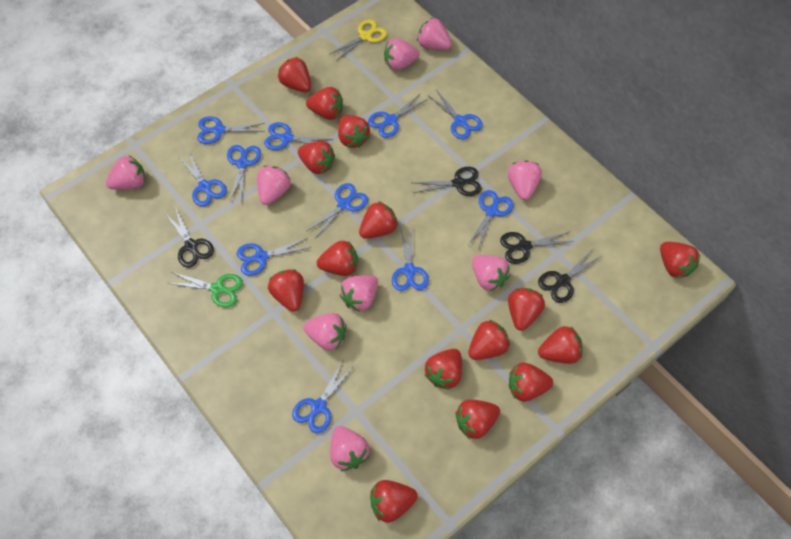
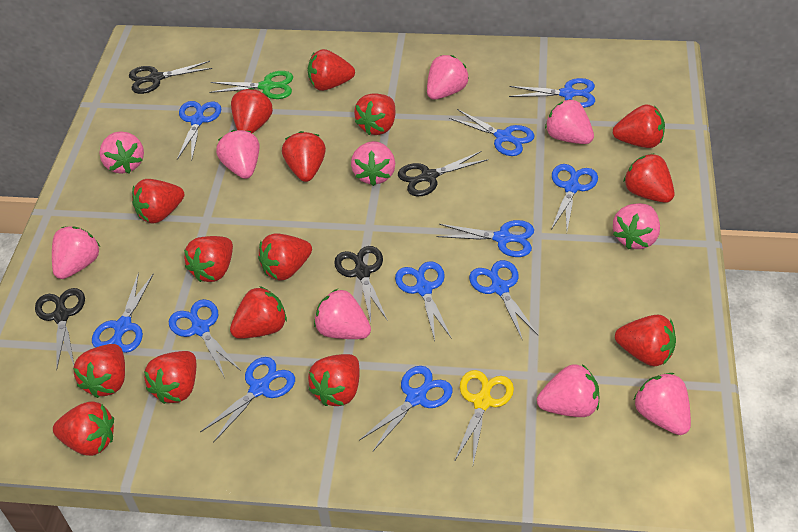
pink strawberry: [106,156,145,190] [257,166,291,205] [304,313,346,350] [330,426,369,471] [340,275,378,312] [384,38,420,70] [417,18,452,50] [472,255,510,291] [508,160,542,200] = 9 -> [52,226,100,279] [99,131,144,174] [216,130,260,179] [314,289,371,339] [351,141,395,186] [427,55,469,100] [537,364,599,417] [545,99,594,144] [613,203,660,249] [634,373,691,435] = 10

